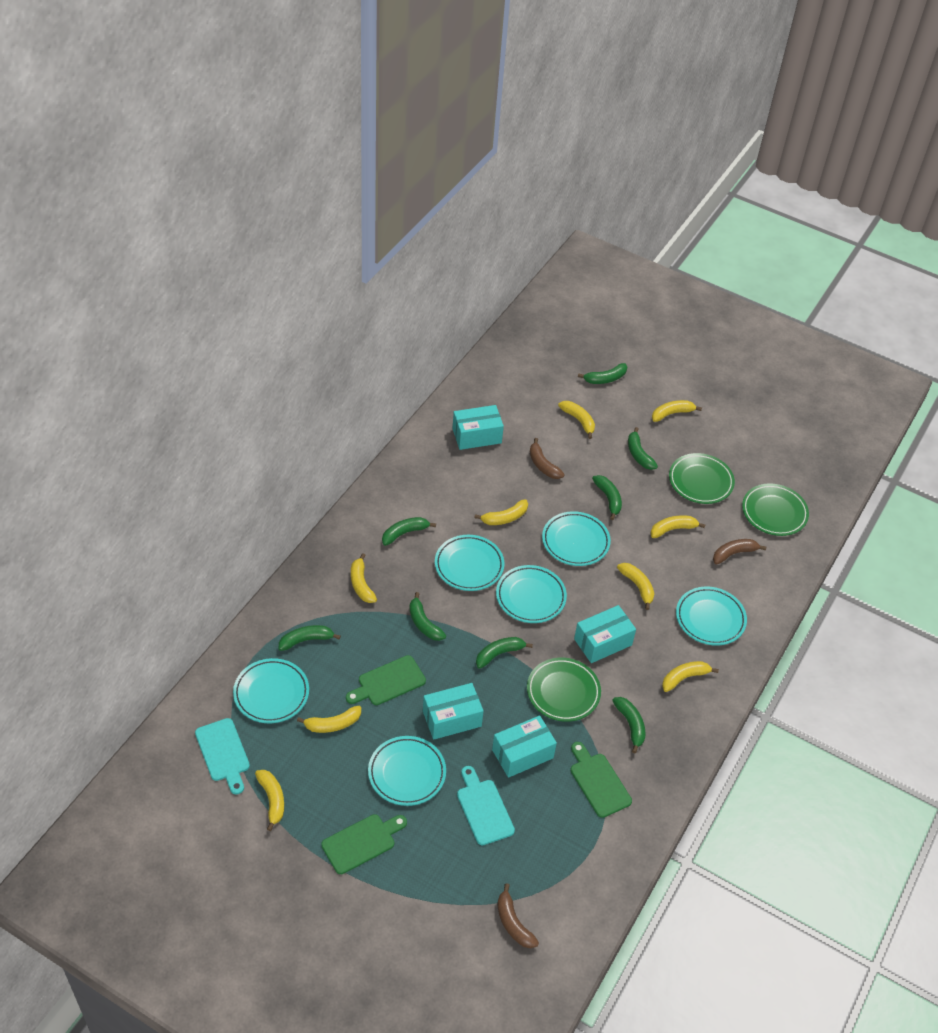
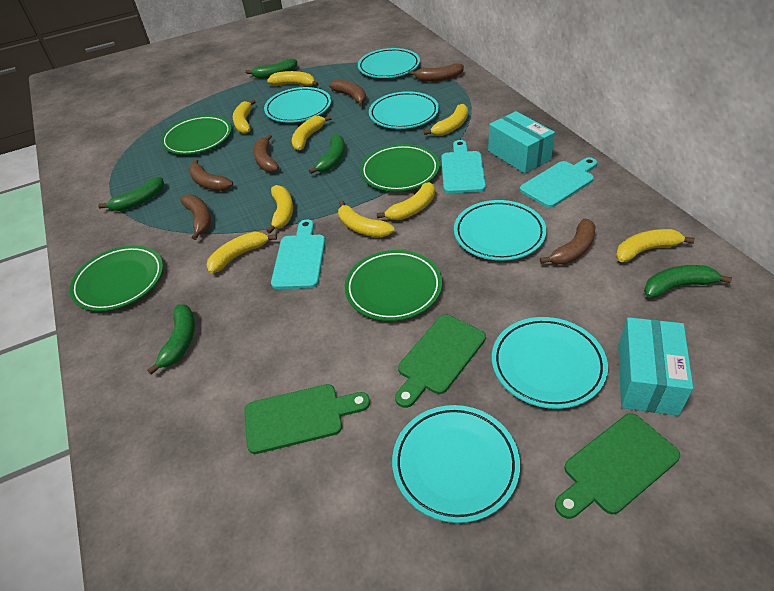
brown banana: [497,883,539,948] [530,438,565,479] [713,539,766,564] = 3 -> [180,195,211,240] [189,159,233,191] [253,134,279,173] [329,79,366,106] [408,64,464,82] [540,219,595,265] = 6
green banana: [279,625,341,651] [382,517,436,546] [409,592,446,641] [476,637,533,669] [578,363,627,384] [592,475,622,520] [612,697,645,753] [628,427,658,470] = 8 -> [98,177,164,211] [147,304,195,375] [245,59,297,79] [309,134,345,174] [644,265,732,298] = 5
green plate: [527,658,601,722] [669,453,735,504] [742,483,809,536] = 3 -> [69,245,163,311] [161,115,232,155] [345,250,442,321] [360,144,439,191] = 4
turquoise box: [423,683,484,740] [452,405,504,450] [492,715,557,778] [574,605,636,663] = 4 -> [488,111,555,174] [618,317,693,416] = 2
turquoise cutting board: [195,718,250,795] [457,766,515,845] = 2 -> [271,219,325,289] [441,140,486,193] [520,157,597,208] = 3

